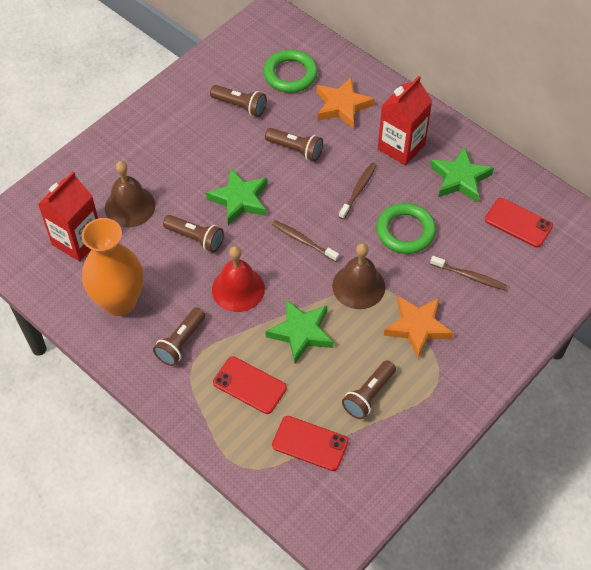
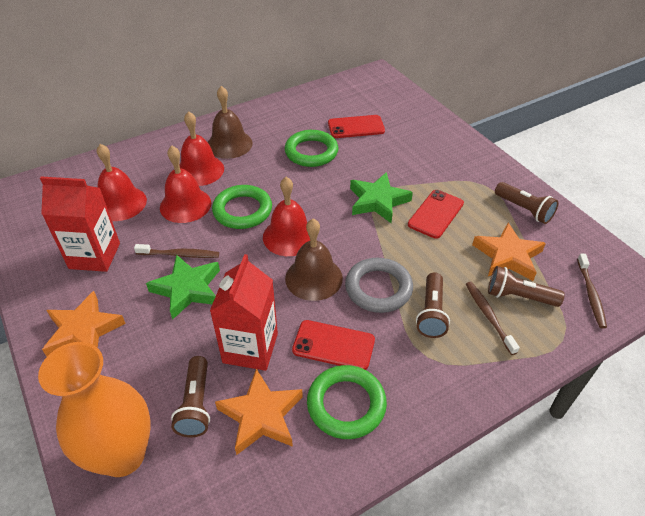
brown flashlight: [153,307,205,366] [163,215,224,252] [210,85,267,117] [265,128,323,161] [342,360,396,419] = 5 -> [171,356,210,437] [416,272,450,338] [488,266,565,307] [495,182,559,224] = 4
green ring: [264,50,318,93] [377,203,436,254] = 2 -> [212,185,272,229] [285,130,338,167] [307,365,387,439] = 3
green star: [206,168,267,225] [265,299,334,363] [430,146,494,202] = 3 -> [146,254,220,320] [350,172,413,223] = 2
grey ring: none = 0 -> [345,258,413,313] = 1
orange star: [317,76,374,129] [384,296,453,358] = 2 -> [42,291,126,357] [215,369,303,455] [472,223,546,281] = 3
red bell: [212,246,265,312] = 1 -> [97,144,147,221] [160,146,211,223] [179,111,224,186] [263,177,310,256] = 4

